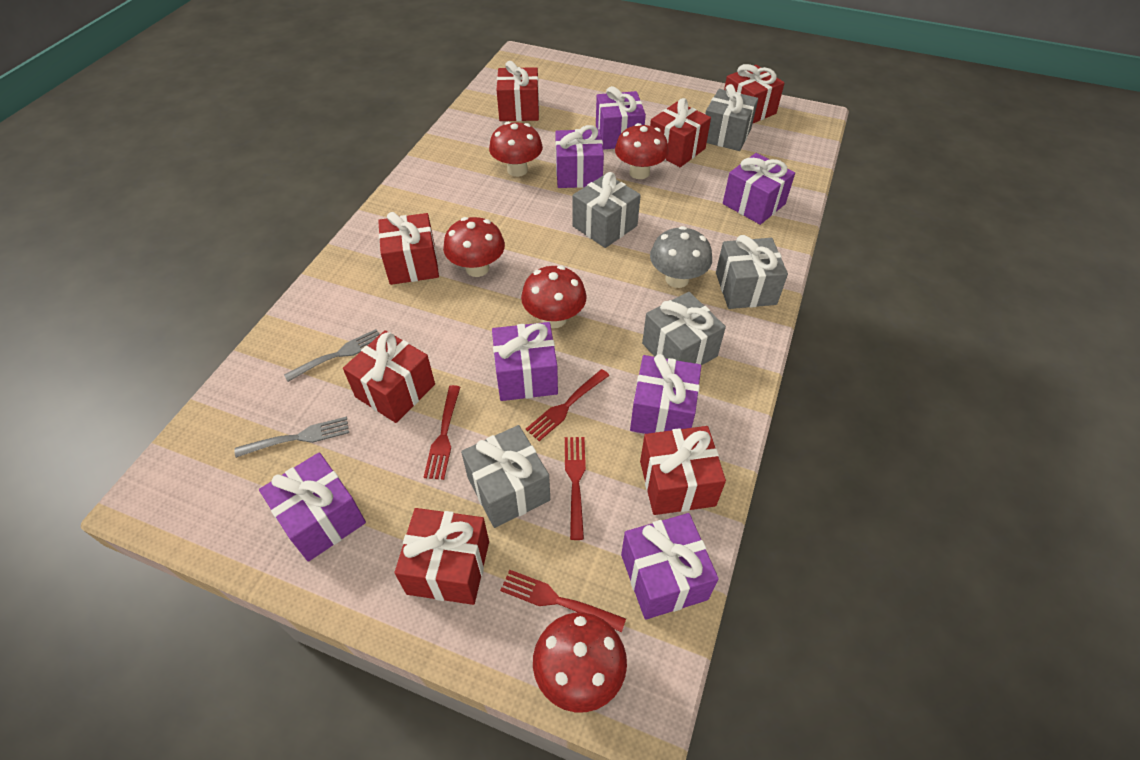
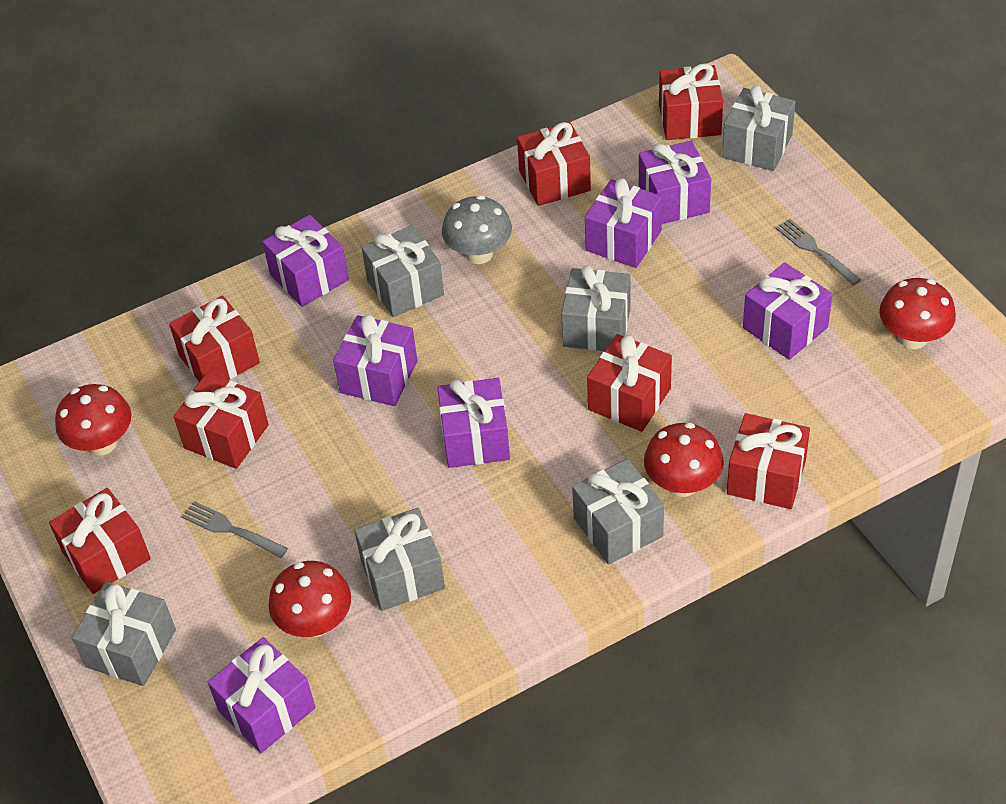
grey gift: [461,425,550,528] [572,172,641,248] [642,292,726,365] [705,84,758,151] [716,235,788,309] = 5 -> [72,582,176,686] [354,508,445,611] [362,225,444,317] [561,265,631,351] [572,459,664,565] [722,85,796,171] = 6
red fork: [424,385,460,480] [500,570,626,633] [526,369,610,441] [565,437,586,540] = 4 -> none = 0
red mushroom: [443,217,505,277] [489,122,543,177] [521,265,587,328] [533,613,627,712] [615,123,669,179] = 5 -> [55,384,132,456] [268,561,351,637] [644,423,724,497] [879,278,956,349] = 4

